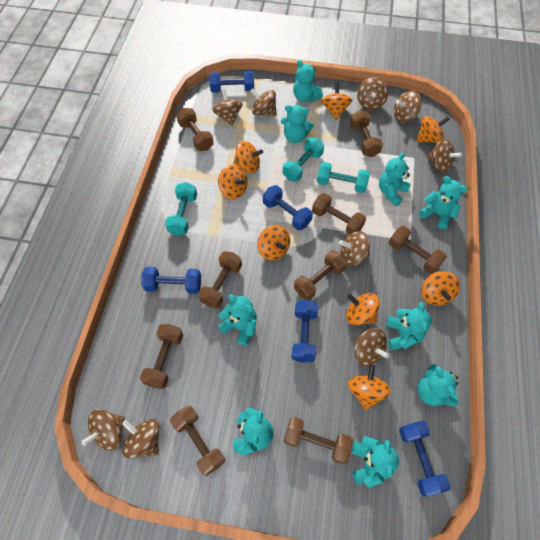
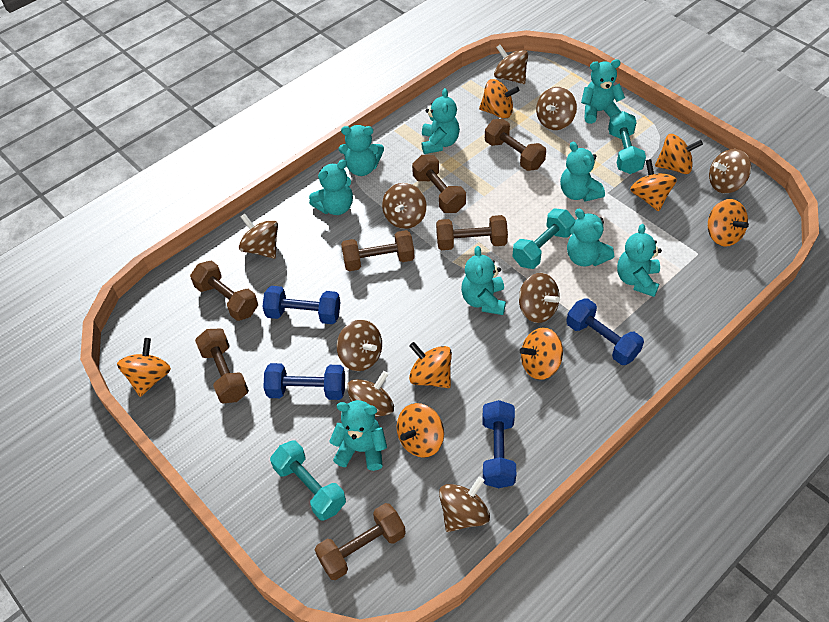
blue dumbbell: [141,267,201,294] [209,71,254,93] [263,185,313,230] [292,300,318,363] [399,421,451,496] = 5 -> [262,286,340,324] [263,363,345,400] [483,400,516,488] [566,298,644,365] = 4
brown dumbbell: [140,324,183,389] [170,406,225,476] [176,108,214,151] [198,251,242,308] [284,417,353,464] [294,250,347,300] [312,193,366,235] [350,110,383,157] [389,226,447,274] = 9 -> [190,260,258,321] [195,328,249,403] [315,503,406,580] [341,230,415,271] [412,155,466,213] [436,215,508,250] [485,119,546,171] = 7

